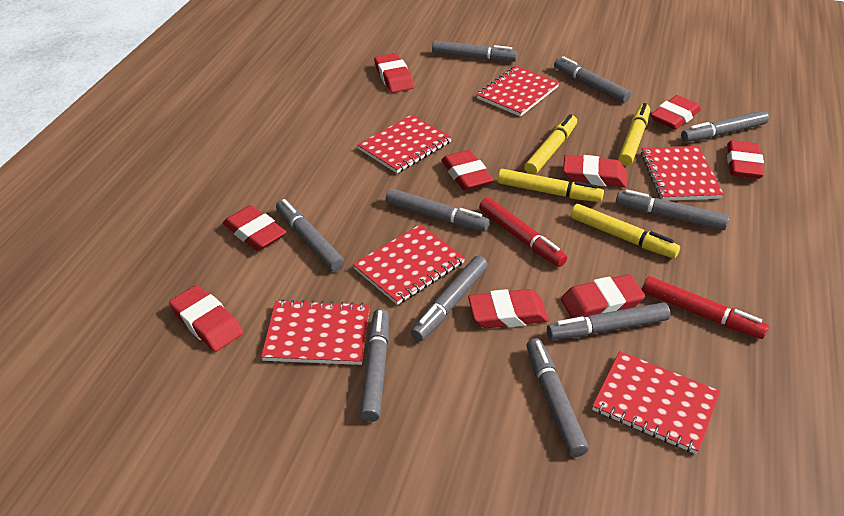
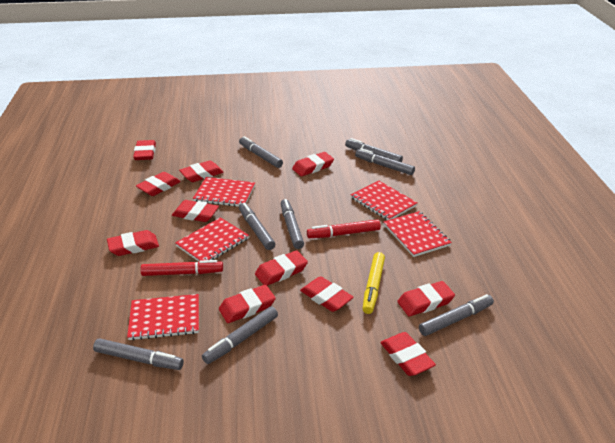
grey marker: [276,199,345,271] [360,309,389,422] [385,188,490,232] [410,256,488,341] [432,41,517,62] [526,338,589,457] [547,302,670,340] [554,56,631,103] [616,189,729,230] [681,110,769,142] = 10 -> [93,338,184,370] [202,306,278,364] [239,136,283,168] [239,203,275,250] [281,199,304,249] [345,138,403,162] [355,148,415,175] [419,294,494,336] = 8
red eraser: [169,285,243,352] [223,205,286,251] [374,53,414,93] [441,150,493,191] [468,289,549,328] [561,274,645,318] [563,155,627,187] [651,95,701,130] [727,140,764,179] = 9 -> [107,230,159,256] [133,140,156,160] [136,172,181,196] [172,200,219,222] [179,160,224,182] [219,285,276,323] [255,250,308,286] [292,152,334,176] [300,276,354,312] [380,332,436,376] [397,281,455,316] = 11
red notebook: [261,300,370,365] [353,224,465,305] [357,115,452,173] [476,66,559,117] [592,351,720,454] [641,146,724,200] = 6 -> [127,294,199,340] [175,217,249,261] [193,177,255,207] [351,180,417,220] [383,211,452,257] = 5
yellow marker: [497,169,604,202] [524,114,577,175] [571,204,680,258] [618,103,650,166] = 4 -> [363,252,385,314] = 1

